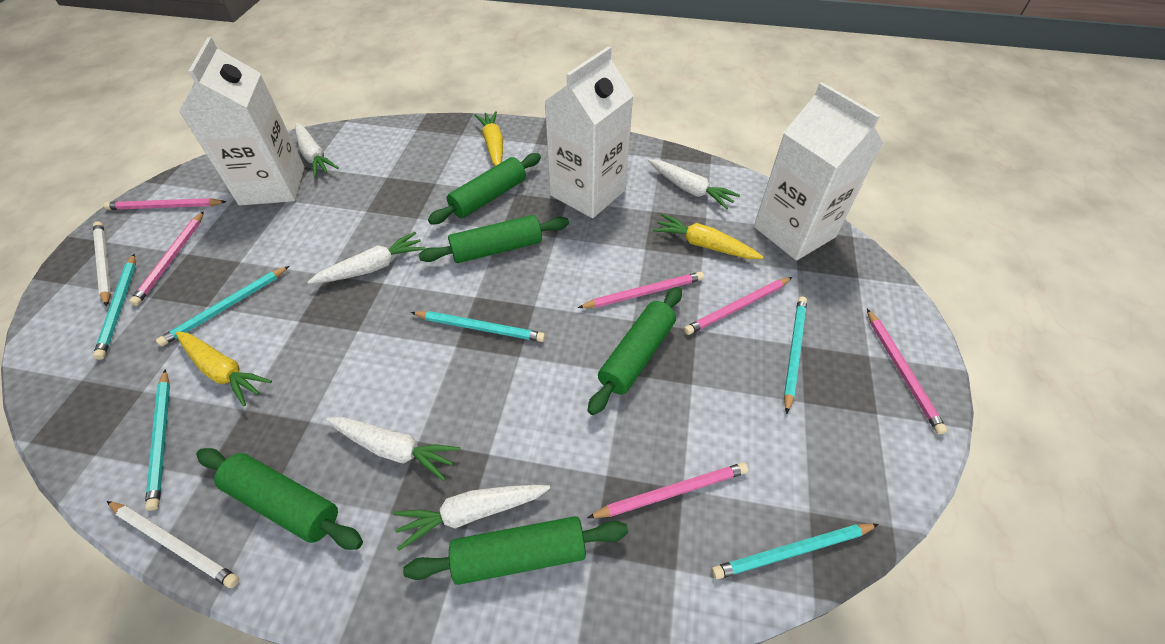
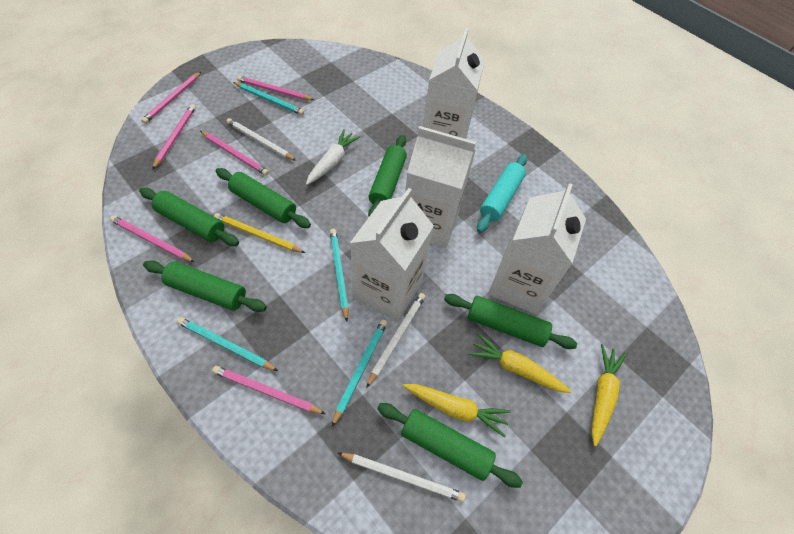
green rolling pin: [196,448,363,550] [403,516,628,585] [418,215,569,263] [428,153,541,225] [588,287,682,415] = 5 -> [139,187,239,246] [143,260,267,312] [216,168,311,228] [368,135,407,216] [377,403,523,488] [444,294,577,349] = 6
turquoise pencil: [93,254,136,360] [145,369,170,511] [156,266,289,346] [411,311,545,342] [712,524,879,579] [784,297,807,414] = 6 -> [177,317,278,371] [233,82,304,115] [330,229,349,322] [332,319,387,427] = 4
turquoise rolling pin: none = 0 -> [477,154,528,233] = 1
white carrot: [295,123,339,177] [308,232,425,284] [326,417,461,481] [393,485,550,551] [648,159,740,209] = 5 -> [306,129,360,185] = 1
white carton: [179,37,305,205] [544,46,633,218] [754,82,883,261] = 3 -> [350,188,434,322] [405,126,476,248] [423,28,485,139] [488,183,586,314] = 4
white pencil: [93,222,111,307] [107,501,239,588] = 2 -> [226,118,296,161] [338,453,466,502] [366,293,426,388] = 3
yellow pencil: none = 0 -> [214,213,305,253] = 1

